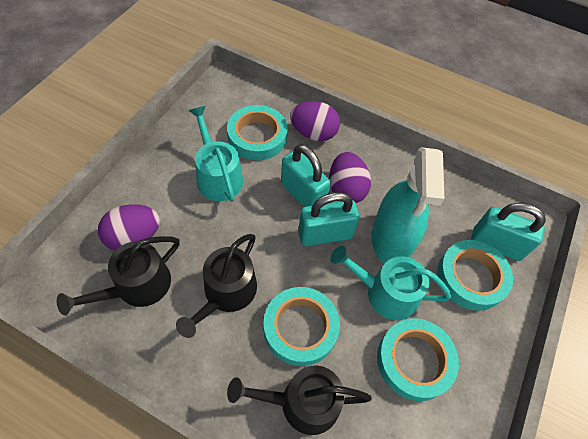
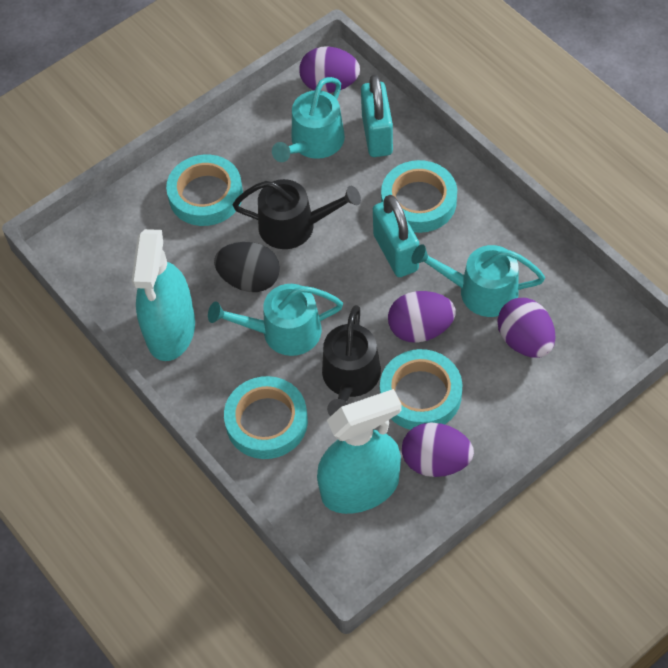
black egg: none = 0 -> [214,242,280,292] = 1
black watering can: [57,236,180,316] [176,234,257,338] [227,365,372,435] = 3 -> [233,179,361,249] [322,305,381,416] = 2
purple egg: [98,204,160,251] [290,101,340,141] [329,152,371,203] = 3 -> [299,47,360,93] [388,291,456,342] [402,423,474,477] [498,298,555,358] = 4
turquoise padlock: [281,144,331,207] [298,192,360,246] [471,203,546,261] = 3 -> [361,74,393,157] [373,195,419,277] = 2
turquoise spray bottle: [371,147,444,264] = 1 -> [132,229,195,361] [317,389,401,514] = 2
turquoise watering can: [189,106,243,202] [330,246,451,320] = 2 -> [208,284,343,356] [272,77,345,162] [411,244,545,317] = 3

